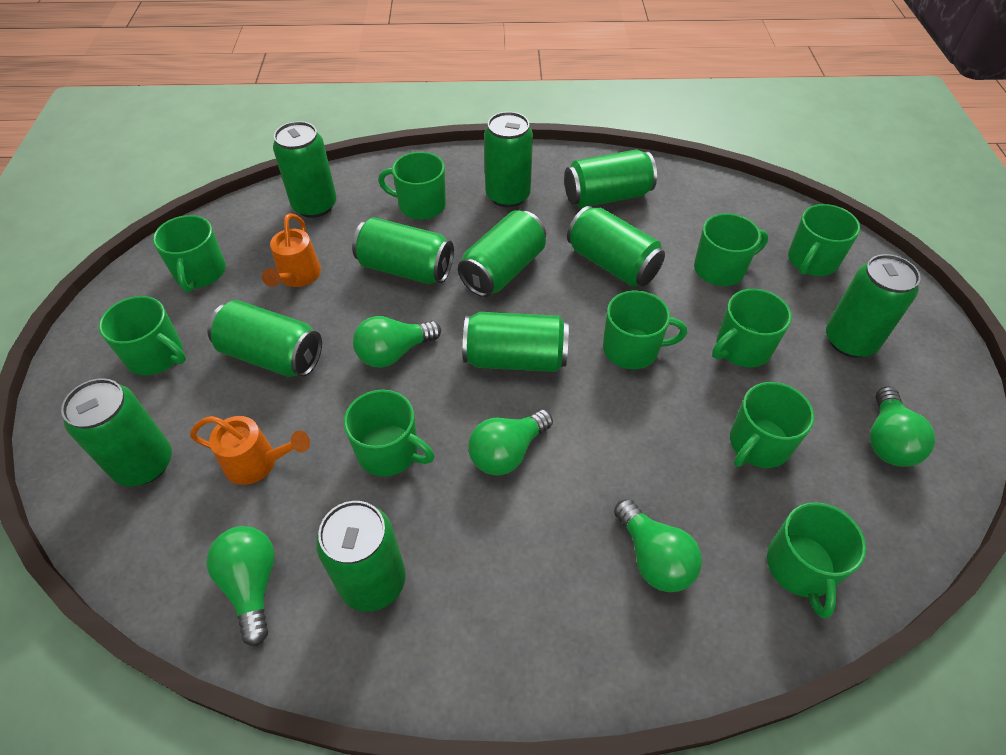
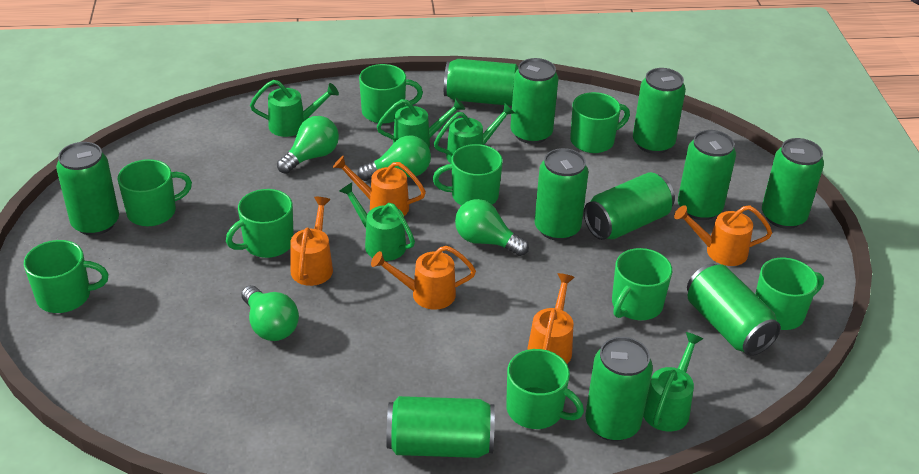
green light bulb: [206,526,275,646] [353,316,441,368] [468,409,553,475] [614,499,702,592] [870,387,935,467] = 5 -> [241,285,299,341] [277,116,339,174] [357,136,431,181] [455,199,529,256] = 4
green mug: [99,296,186,375] [153,215,226,292] [344,390,434,476] [378,152,446,220] [603,290,687,369] [694,213,768,286] [712,289,792,367] [730,382,814,468] [767,502,866,618] [788,204,860,276] = 10 -> [24,240,109,313] [117,159,192,226] [226,189,294,258] [359,64,423,124] [433,144,503,206] [506,349,584,429] [570,92,630,153] [612,248,672,320] [755,258,824,330] = 9
green watering can: none = 0 -> [250,80,339,137] [339,182,415,261] [377,98,465,147] [434,103,515,164] [643,332,703,432] = 5
orange watering can: [190,416,310,485] [262,213,321,287] = 2 -> [290,197,333,286] [333,156,426,216] [371,246,476,310] [527,273,575,364] [674,205,772,266] = 5

